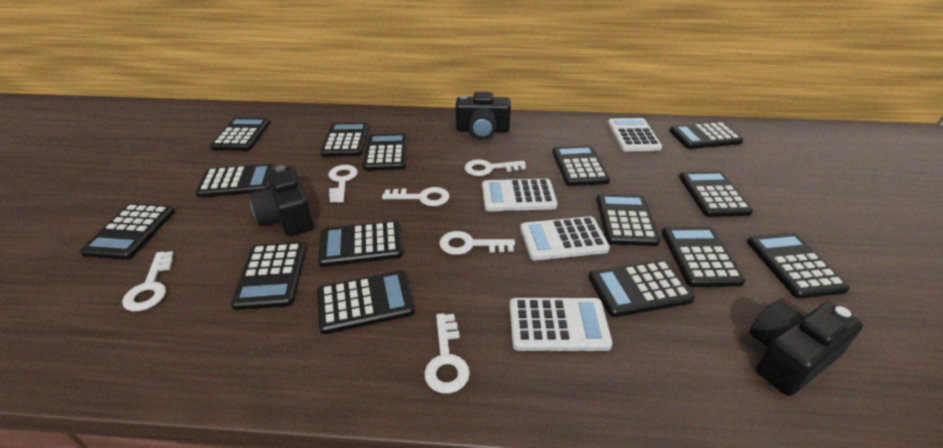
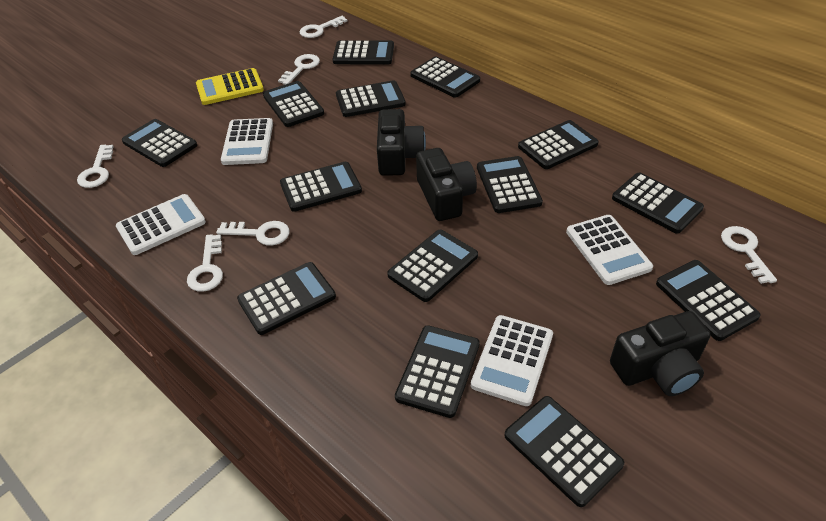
black calculator: [80,203,175,260] [195,164,275,198] [210,117,270,151] [231,242,306,310] [317,270,415,334] [318,221,403,267] [320,122,369,157] [363,133,408,171] [553,145,610,186] [589,260,695,317] [597,194,660,246] [662,226,745,287] [670,122,743,149] [679,171,753,217] [747,232,849,299] = 15 -> [122,119,197,167] [237,262,336,335] [263,81,324,127] [280,162,362,212] [333,40,394,65] [336,80,406,117] [387,230,478,302] [395,325,480,418] [410,57,480,98] [477,156,543,213] [504,396,624,507] [518,120,599,169] [612,172,704,234] [656,260,761,341] = 14
yellow calculator: none = 0 -> [196,68,264,105] = 1

